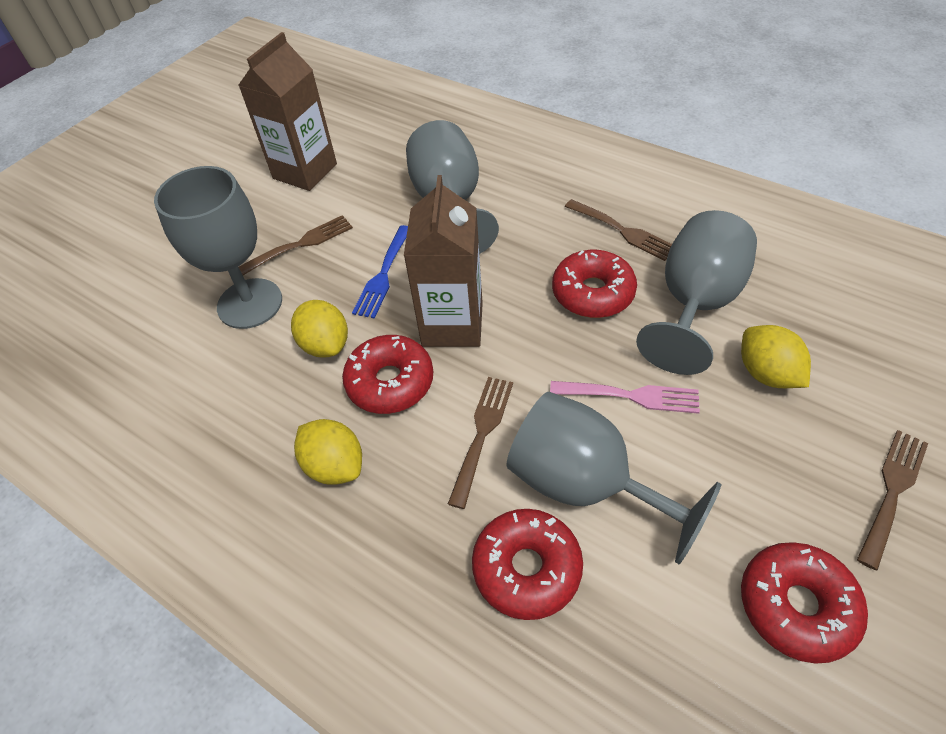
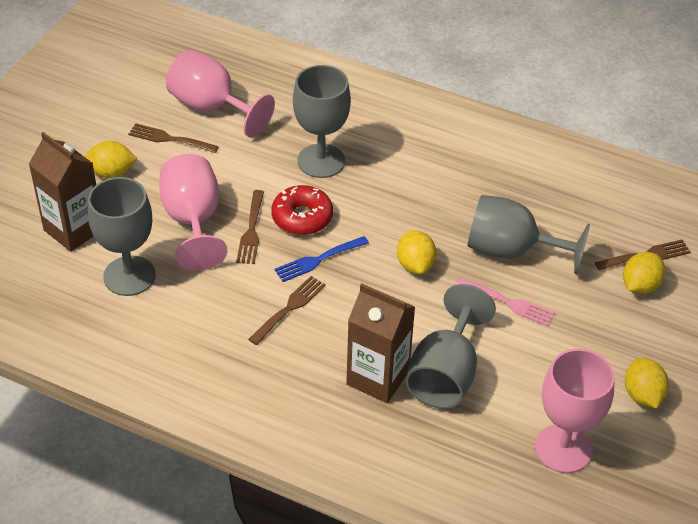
pink goblet: none = 0 -> [159,154,227,271] [166,50,275,138] [535,349,615,473] = 3
red donut: [342,335,433,414] [472,509,583,620] [552,250,637,318] [741,542,868,664] = 4 -> [271,185,333,235] = 1
yellow lemon: [291,300,348,358] [294,419,362,485] [741,325,811,388] = 3 -> [85,141,138,178] [397,230,436,274] [623,252,665,294] [625,358,669,409] = 4

